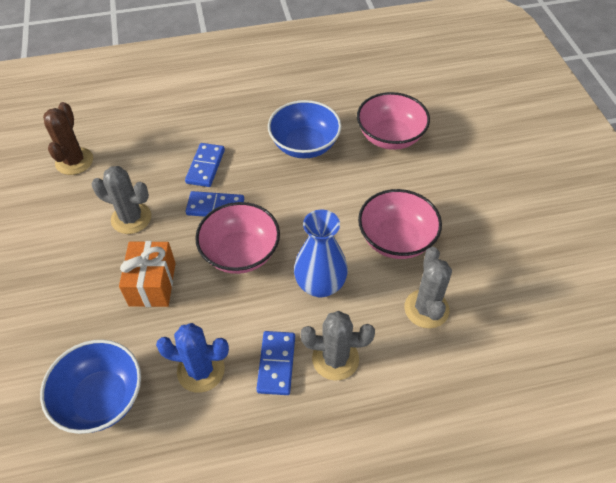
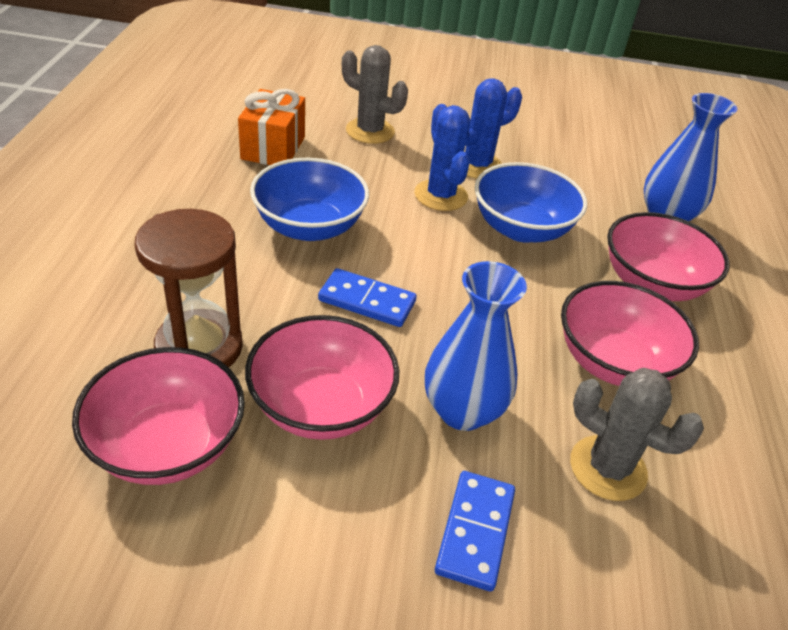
blue cactus: [156,323,229,393] = 1 -> [414,104,470,211] [464,78,522,178] = 2
blue domino: [185,143,225,187] [186,191,244,217] [256,331,295,395] = 3 -> [318,268,417,327] [435,471,515,591] = 2
blue vase: [294,210,348,297] = 1 -> [425,261,527,431] [644,93,737,221] = 2
brown cactus: [43,102,93,175] = 1 -> none = 0
brown hourglass: none = 0 -> [135,209,243,367] = 1
grey cactus: [92,166,151,234] [301,311,375,381] [404,247,452,328] = 3 -> [342,45,408,144] [570,368,704,501] = 2
pink bowl: [195,202,280,274] [357,92,430,150] [358,189,442,259] = 3 -> [72,347,245,485] [245,315,399,440] [561,281,699,386] [607,212,730,301] = 4

